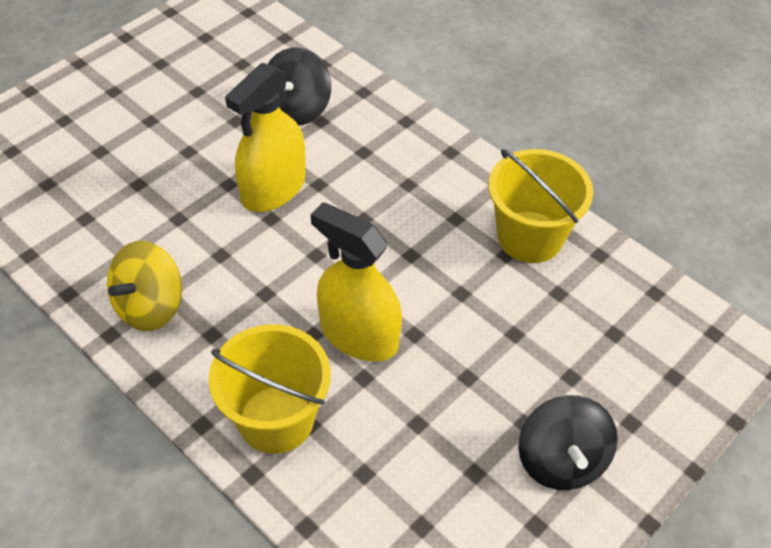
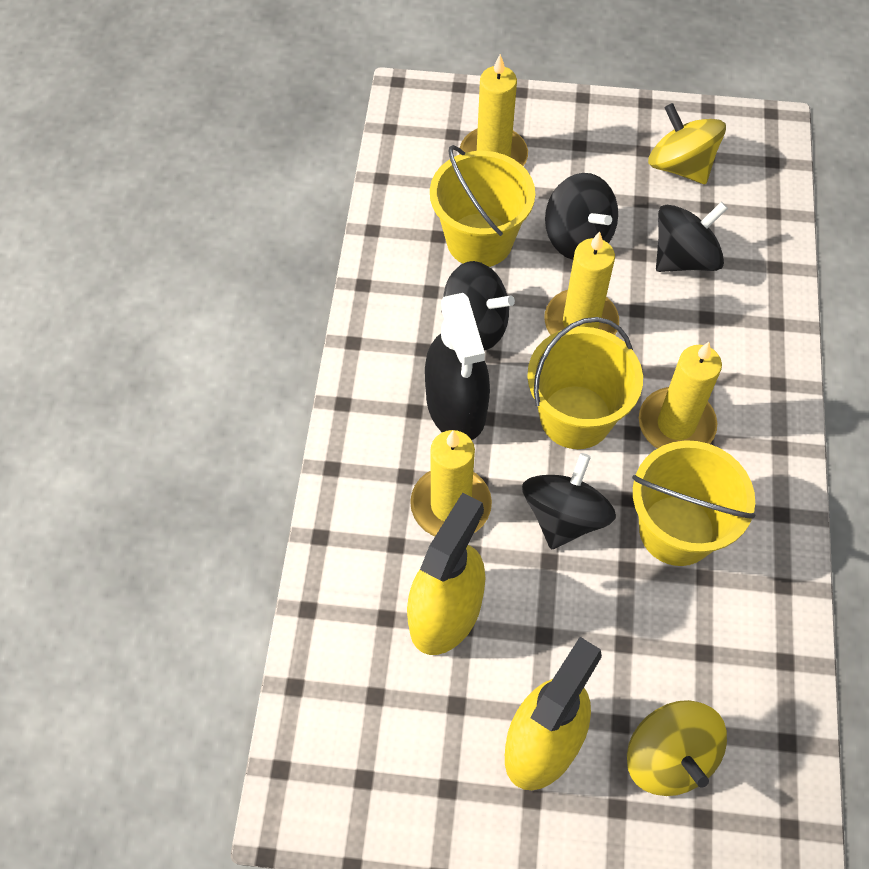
black spinning top: [268,47,331,125] [518,395,618,490] = 2 -> [441,261,515,350] [522,453,616,549] [545,173,618,260] [656,202,728,272] = 4
black spray bottle: none = 0 -> [425,293,490,440] = 1
yellow bucket: [208,324,331,454] [488,149,593,263] = 2 -> [430,145,535,267] [527,317,643,449] [632,440,756,566] = 3
yellow candle: none = 0 -> [410,430,492,536] [459,54,528,166] [544,231,619,335] [639,342,722,449] = 4
yellow spinning top: [107,241,182,331] = 1 -> [627,700,727,796] [648,103,726,184] = 2

